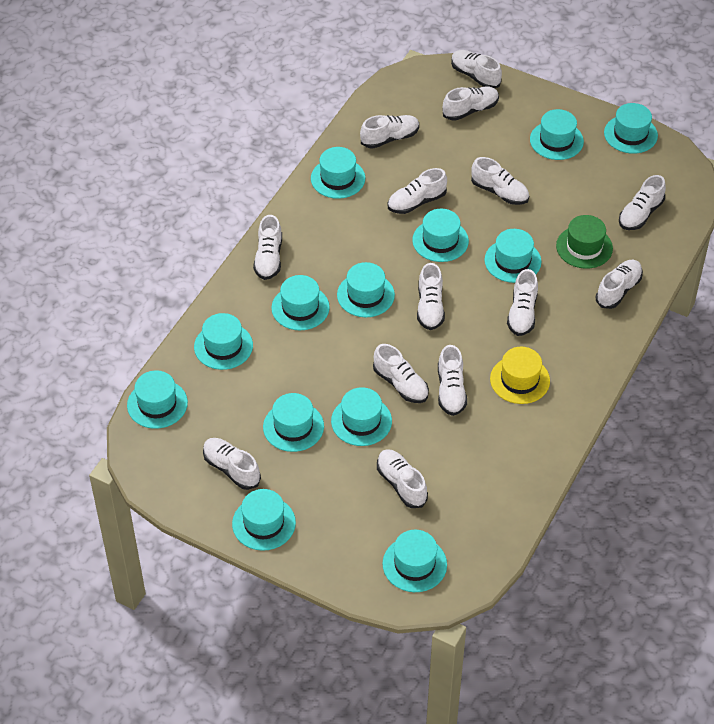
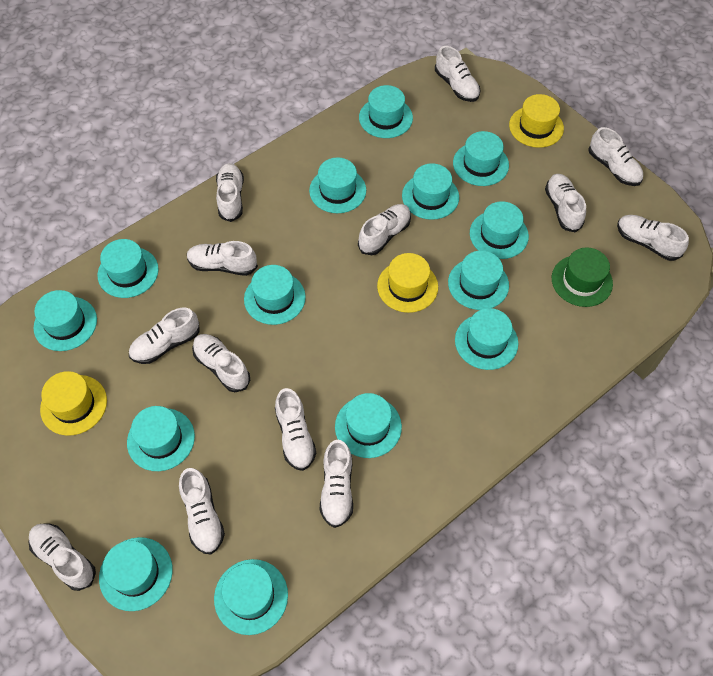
turquoise hat: [127,370,188,429] [194,313,253,370] [232,489,296,551] [263,393,324,452] [271,275,330,330] [311,147,365,199] [331,387,392,446] [337,262,395,317] [383,530,447,592] [412,208,469,262] [485,229,542,283] [530,109,584,160] [604,103,658,154] = 13 -> [33,290,97,351] [97,239,159,298] [99,537,173,611] [127,406,195,471] [214,559,288,635] [244,265,306,325] [309,157,366,213] [335,393,402,458] [359,85,413,138] [402,163,459,220] [448,251,509,310] [453,131,509,186] [455,308,518,370] [470,201,529,259] = 14
white shoe: [203,438,261,490] [253,215,282,280] [360,115,419,149] [373,344,429,403] [377,449,428,508] [387,168,447,214] [417,263,445,330] [438,345,467,416] [443,87,499,121] [451,50,502,88] [471,157,529,205] [507,269,538,336] [596,260,643,309] [619,175,666,230] = 14 -> [29,524,96,591] [129,308,199,364] [179,468,225,555] [187,241,258,276] [192,334,250,392] [216,163,244,222] [275,388,316,471] [320,440,353,528] [358,204,411,255] [435,46,480,102] [545,174,586,232] [588,127,643,186] [617,215,689,261] = 13
yellow hat: [490,347,550,404] = 1 -> [40,371,107,436] [377,253,438,313] [509,94,564,148] = 3

